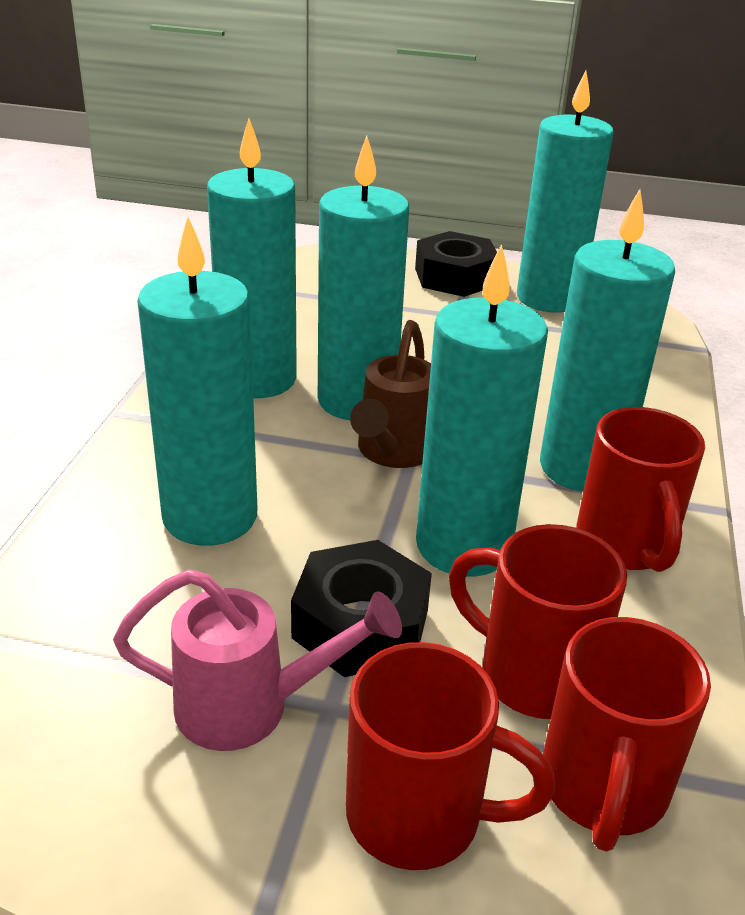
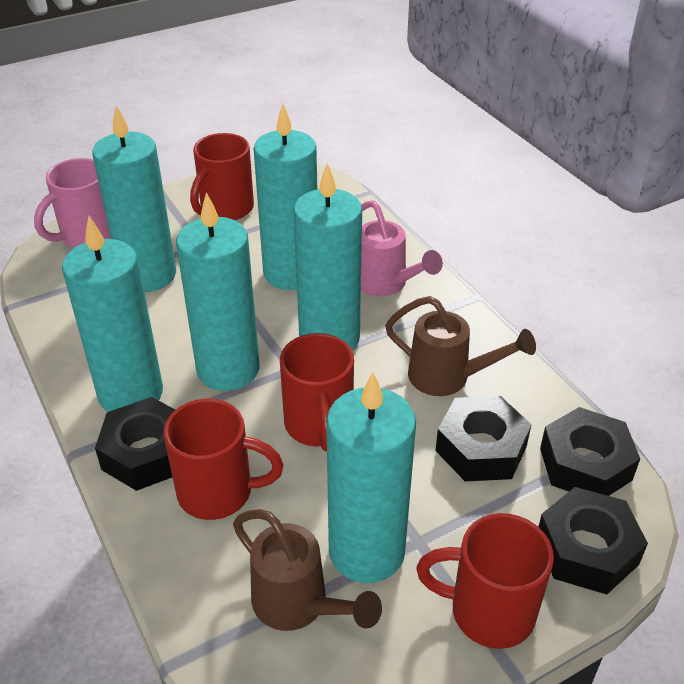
black nut: [291,540,432,677] [415,231,497,297] = 2 -> [95,397,175,491] [435,396,532,481] [538,487,648,594] [540,407,640,496] = 4
brown watering can: [350,320,431,468] = 1 -> [233,509,382,631] [385,296,536,396] = 2
pink mug: none = 0 -> [34,158,111,248] = 1

